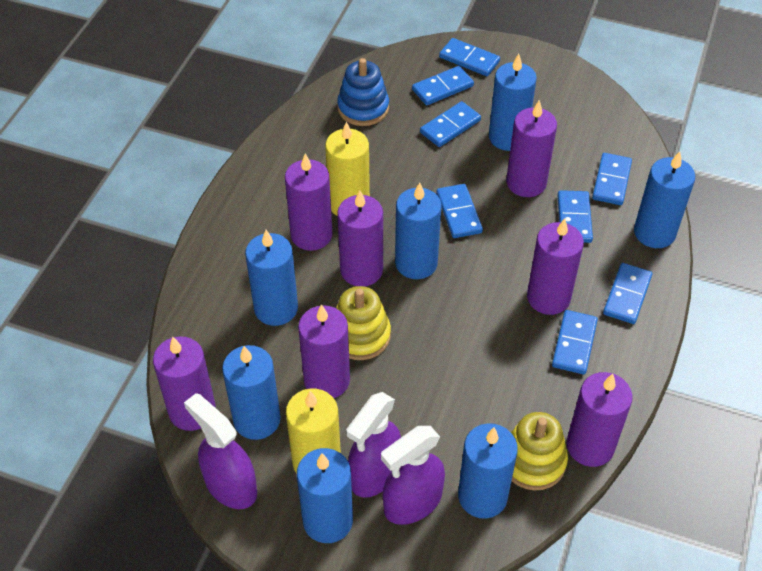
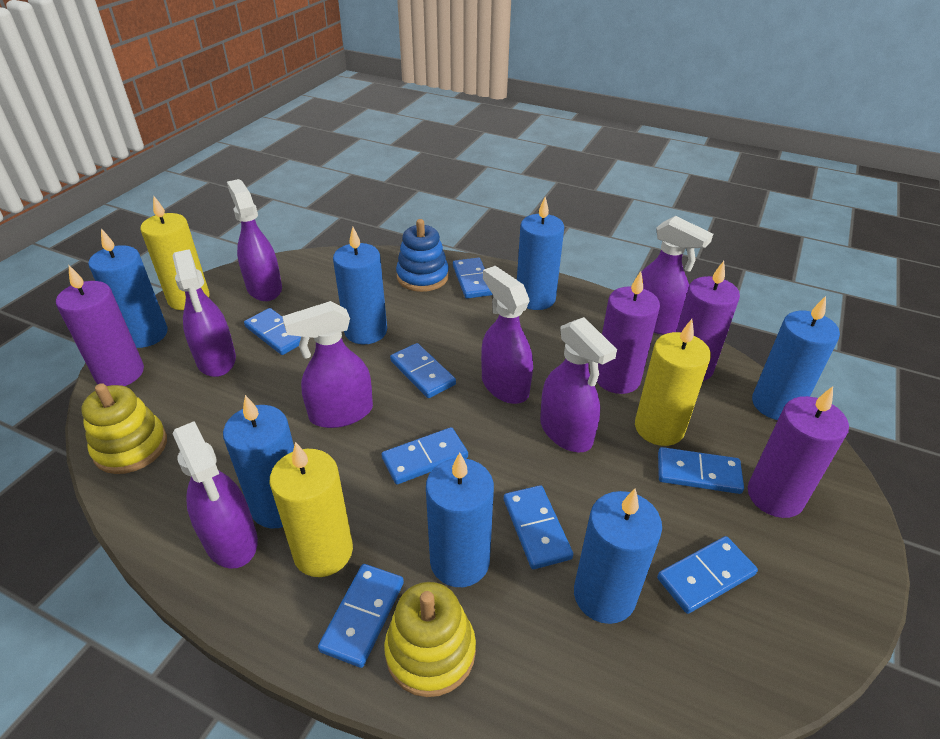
purple candle: [153,336,216,431] [285,154,332,251] [298,304,350,398] [337,190,383,287] [506,100,557,197] [527,218,584,315] [567,372,633,467] = 7 -> [56,265,144,386] [597,271,660,394] [676,261,740,381] [748,386,849,518] = 4
purple spray bottle: [184,393,257,509] [346,392,401,498] [381,426,445,525] = 3 -> [173,249,236,377] [173,421,258,569] [227,179,282,301] [282,301,373,428] [481,266,533,404] [540,317,617,452] [641,216,713,335] = 7
yellow candle: [286,389,341,474] [325,122,370,216] = 2 -> [140,196,209,310] [270,442,353,577] [635,319,711,446] = 3

